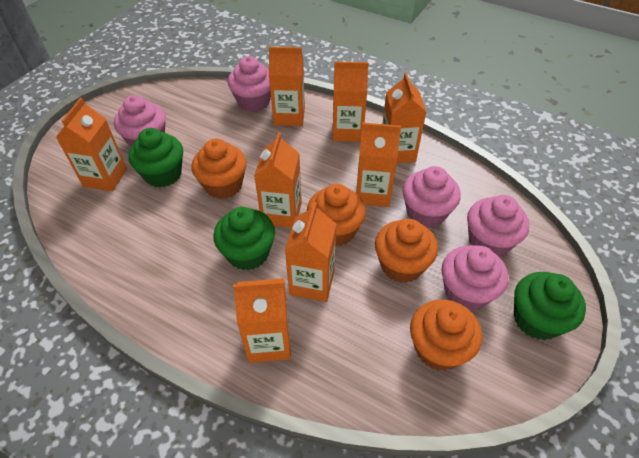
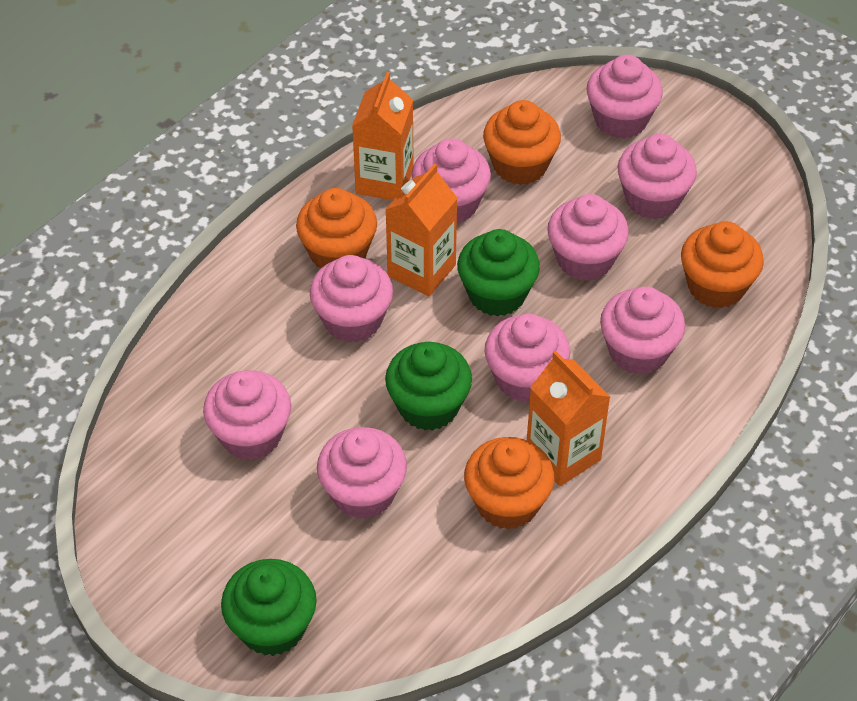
orange carton: [56,98,127,191] [233,278,291,363] [254,132,302,228] [269,47,305,126] [285,202,336,302] [332,62,369,142] [356,123,401,207] [382,73,426,163] = 8 -> [352,72,414,200] [385,164,457,297] [527,351,610,486] = 3
pink cupcake: [114,95,166,147] [228,56,271,112] [402,166,461,228] [442,245,508,311] [467,195,529,257] = 5 -> [203,370,291,460] [310,255,393,343] [317,427,407,519] [412,138,491,223] [484,314,570,402] [547,194,629,281] [587,55,663,139] [600,286,685,375] [617,134,697,219] = 9

